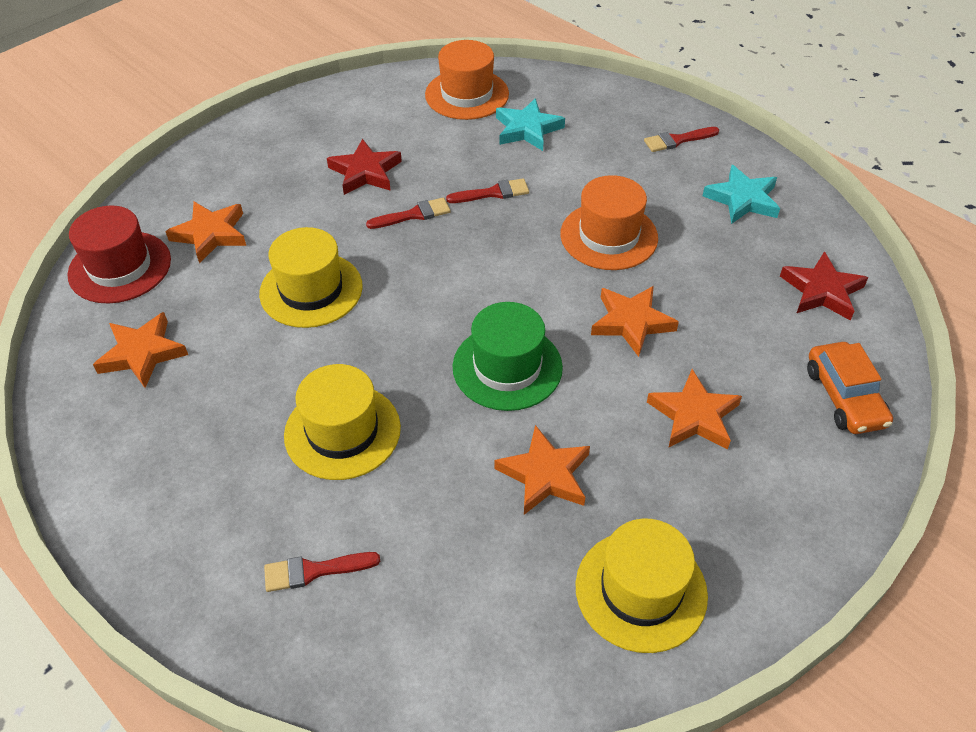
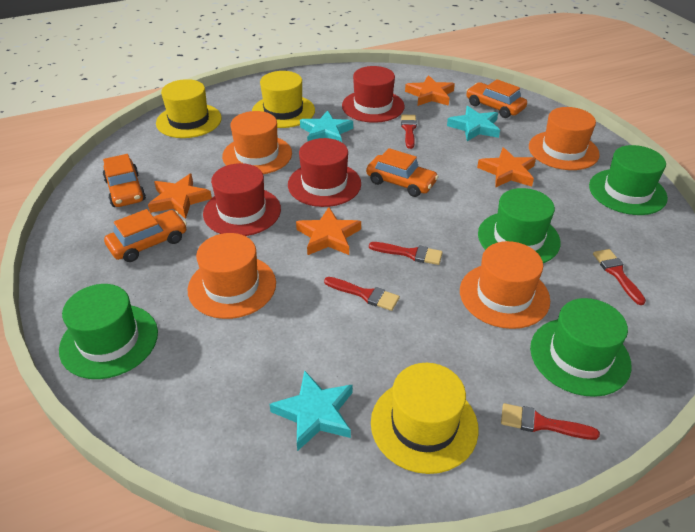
green hat: [452,302,563,411] = 1 -> [59,284,158,379] [478,188,561,263] [530,298,632,397] [589,145,668,215] = 4
orange car: [807,342,893,434] = 1 -> [103,154,146,207] [104,209,187,262] [366,148,439,197] [466,79,527,118] = 4
orange hat: [425,40,509,120] [560,175,658,270] = 2 -> [187,233,276,319] [222,111,292,174] [460,241,550,329] [529,107,600,170] = 4
orange star: [93,312,188,388] [165,202,246,264] [494,425,590,515] [591,286,679,357] [647,369,742,449] = 5 -> [148,174,212,219] [296,207,361,255] [405,75,455,106] [477,147,536,188] = 4
red brush: [264,552,380,592] [366,197,451,229] [446,178,529,203] [644,127,719,152] = 4 -> [324,277,400,311] [369,242,443,265] [401,115,417,149] [501,403,600,440] [593,249,646,305] = 5
red hat: [68,206,171,303] = 1 -> [203,163,281,236] [288,138,361,207] [342,66,405,123] = 3
red star: [327,139,402,195] [780,251,868,320] = 2 -> none = 0
turquoise star: [496,98,565,151] [703,165,780,224] = 2 -> [270,370,353,451] [300,110,353,142] [447,106,500,141] = 3

